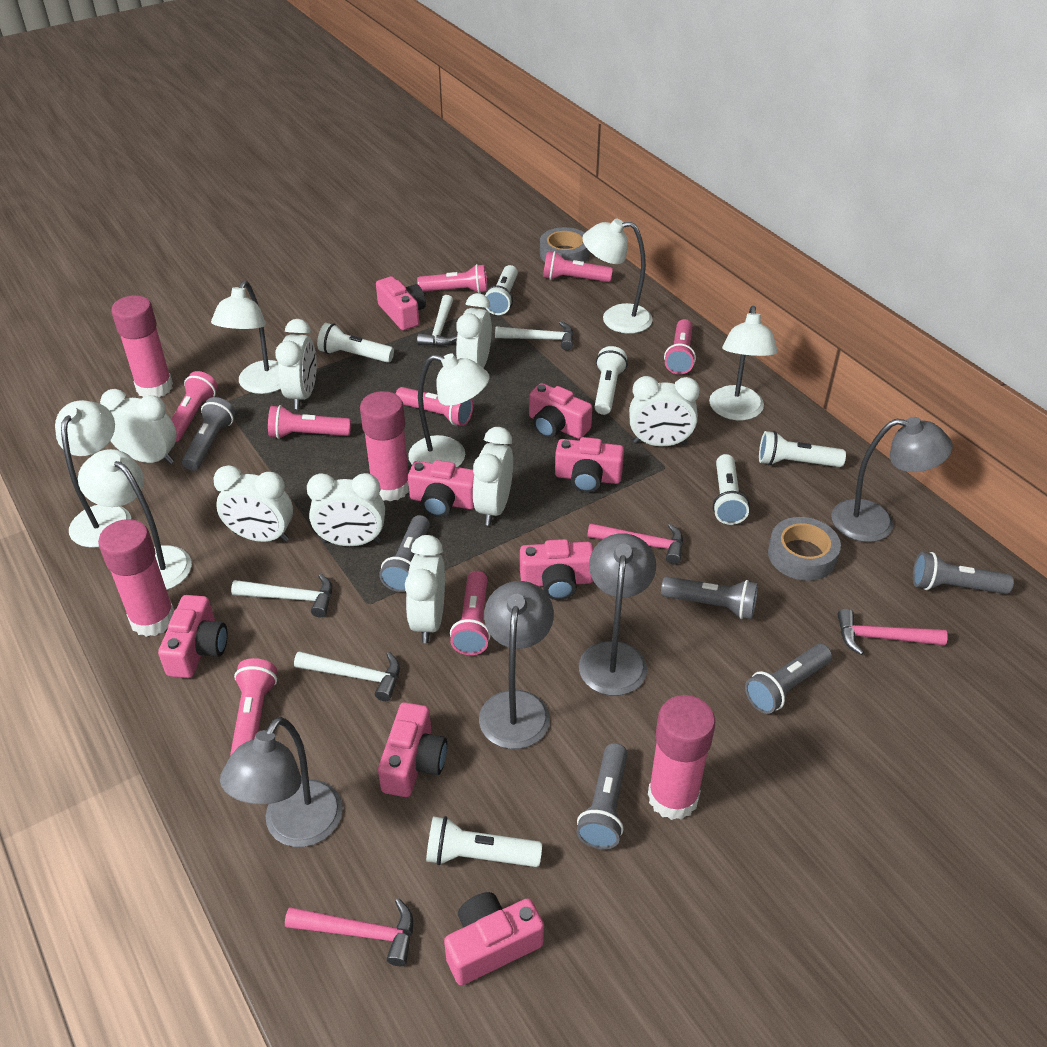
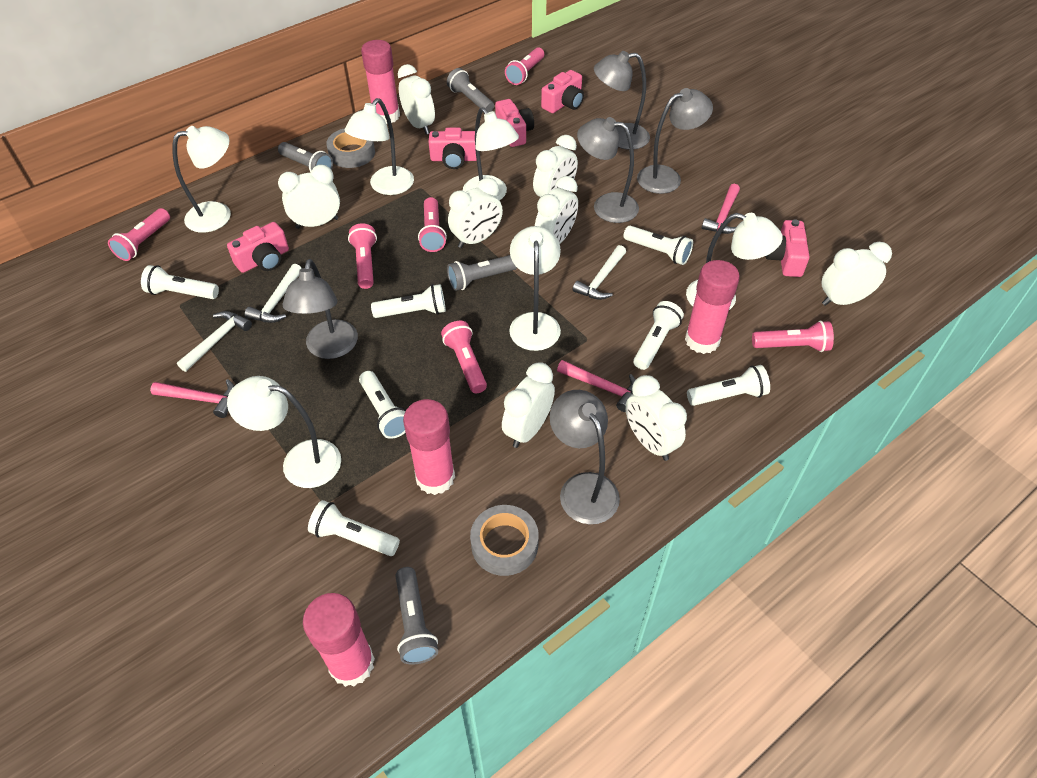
grey flashlight: [182,397,235,471] [379,515,430,592] [576,743,628,849] [661,576,758,619] [745,644,832,714] [913,552,1014,594] = 6 -> [278,142,333,173] [395,567,438,665] [447,68,494,112] [447,255,517,291] = 4
grey lamp: [220,717,343,847] [479,581,554,749] [579,533,656,696] [831,417,953,542] = 4 -> [282,259,358,359] [550,390,620,524] [577,117,639,223] [594,51,650,150] [637,88,713,194] = 5
pink camera: [158,595,228,678] [376,276,426,330] [378,702,447,797] [408,460,474,517] [444,892,544,985] [520,539,593,600] [529,383,593,439] [555,437,624,493] = 8 -> [227,222,289,273] [429,127,477,169] [495,99,534,147] [541,70,584,113] [765,219,809,277] = 5
pink flashlight: [171,371,218,442] [230,658,277,756] [268,405,351,439] [396,387,473,426] [417,264,488,293] [450,571,491,655] [543,251,613,282] [664,319,696,375] = 8 -> [108,208,170,261] [348,223,377,289] [418,197,447,252] [441,321,487,393] [505,47,544,85] [752,321,834,352] = 6
white flashlight: [317,323,394,363] [426,816,542,867] [484,265,518,315] [595,346,627,415] [713,454,750,525] [759,431,846,467] = 6 -> [141,265,219,299] [308,500,400,556] [359,371,406,439] [371,284,446,318] [624,226,693,265] [633,301,684,370] [687,365,770,406] = 7
white hammer: [231,574,332,617] [294,651,400,701] [417,295,457,346] [495,322,573,350] = 4 -> [177,311,252,372] [245,264,302,323] [572,245,626,300] = 3

